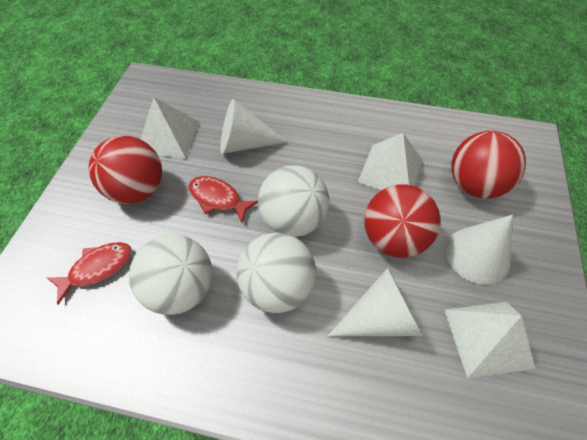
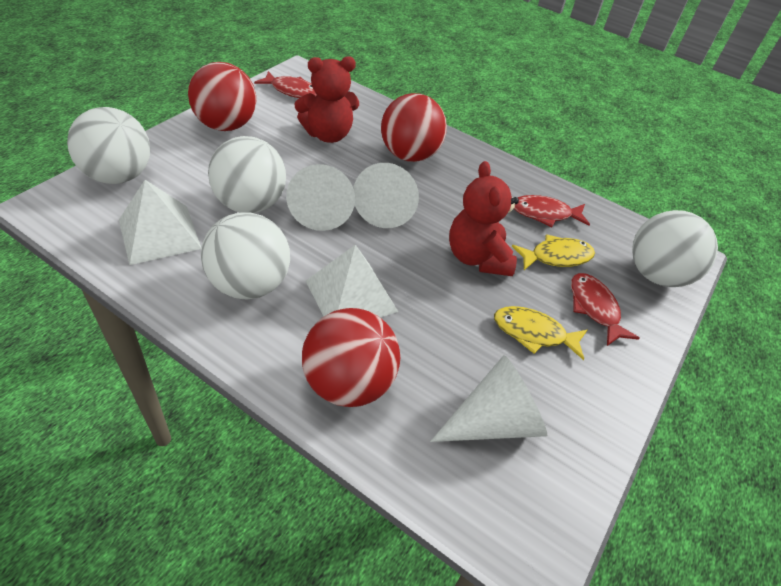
red fish: [47,242,132,305] [189,176,258,223] = 2 -> [254,71,317,98] [514,195,590,227] [571,273,640,346] = 3
red teddy bear: none = 0 -> [295,56,359,143] [449,161,519,276] = 2
white ball: [129,234,213,315] [236,233,316,313] [258,166,329,237] = 3 -> [67,107,150,184] [201,212,290,299] [208,136,286,213] [632,210,718,287] = 4
white pyramid: [141,97,200,159] [357,133,423,190] [444,302,535,378] = 3 -> [119,180,202,265] [306,245,398,317] = 2
yellow fish: none = 0 -> [494,306,587,360] [512,234,595,270] = 2

